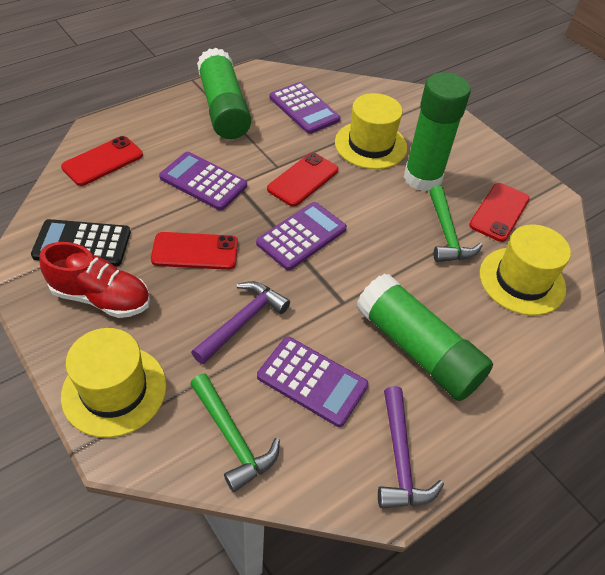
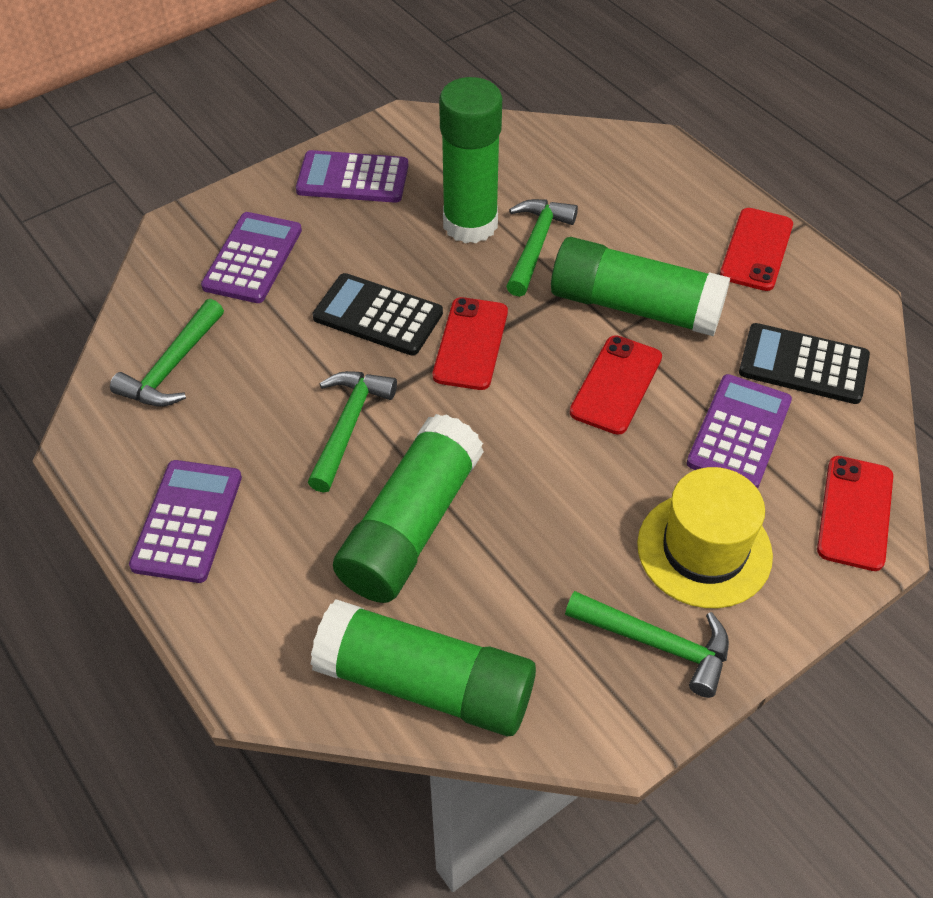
black calculator: [31,219,131,267] = 1 -> [312,273,443,356] [739,323,870,404] = 2
green glue stick: [197,48,251,139] [356,274,493,401] [404,72,471,192] = 3 -> [310,599,536,736] [333,414,484,603] [439,77,502,243] [551,237,730,336] = 4
green hammer: [190,374,280,492] [429,186,483,262] = 2 -> [110,299,224,407] [308,371,397,493] [506,199,578,297] [565,591,729,698] = 4
purple hammer: [191,281,290,365] [378,386,444,508] = 2 -> none = 0
red shoe: [39,242,150,318] = 1 -> none = 0
yellow hat: [61,328,166,438] [335,93,407,169] [480,225,571,315] = 3 -> [637,467,773,608] = 1

